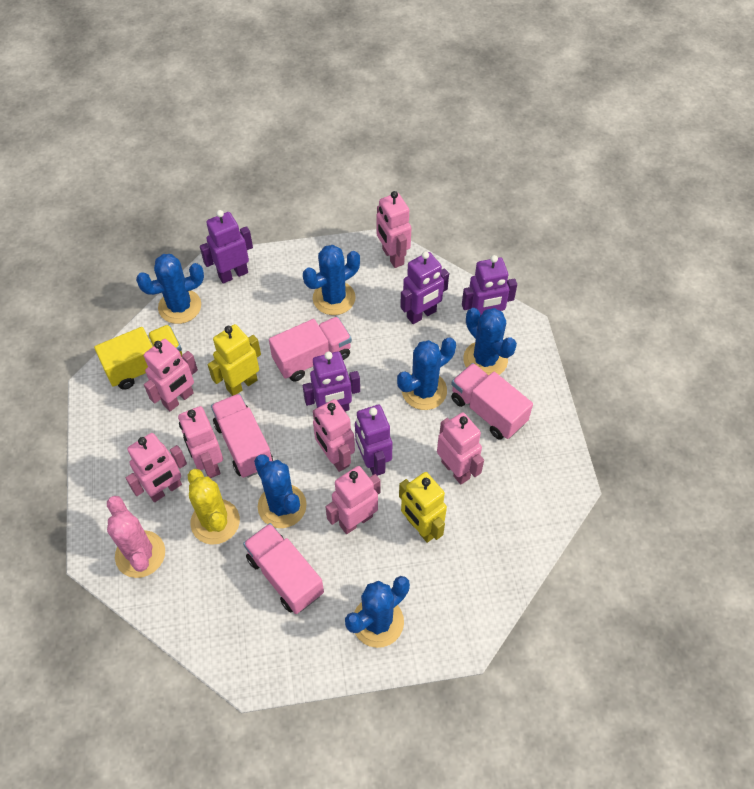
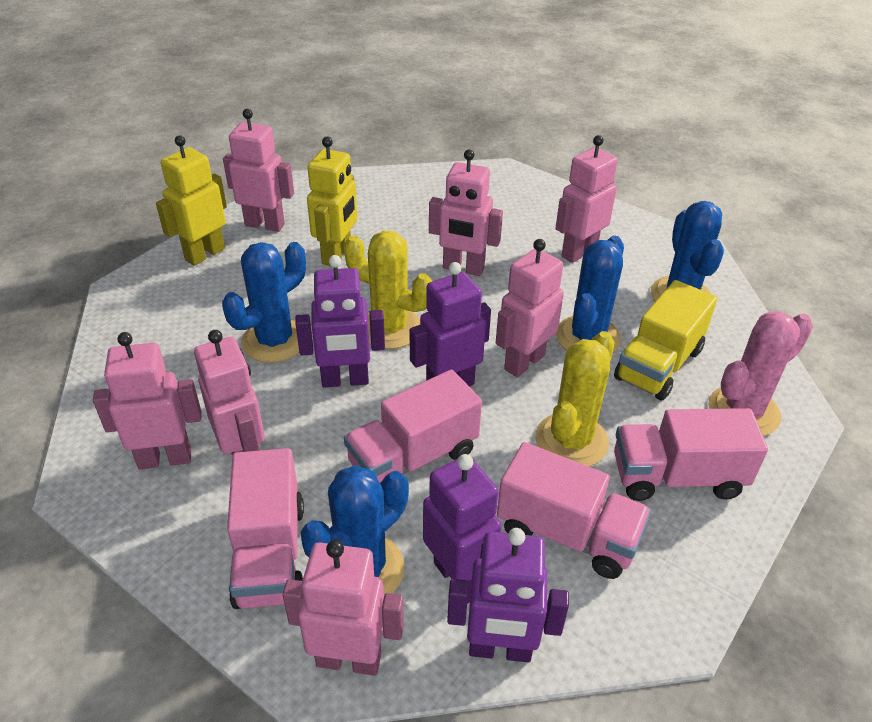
blue cactus: [136,254,204,324] [254,455,307,528] [303,245,360,315] [345,576,410,648] [397,337,456,410] [463,308,517,376] = 6 -> [222,242,306,363] [301,465,409,595] [556,236,624,352] [651,201,724,302] = 4
purple robot: [200,210,253,284] [303,351,360,411] [355,405,393,476] [400,251,449,324] [462,255,517,316] = 5 -> [295,255,385,387] [410,262,491,387] [423,454,502,604] [447,528,569,663] = 4
yellow cactus: [188,469,240,545] = 1 -> [344,231,432,349] [535,331,614,466] = 2

